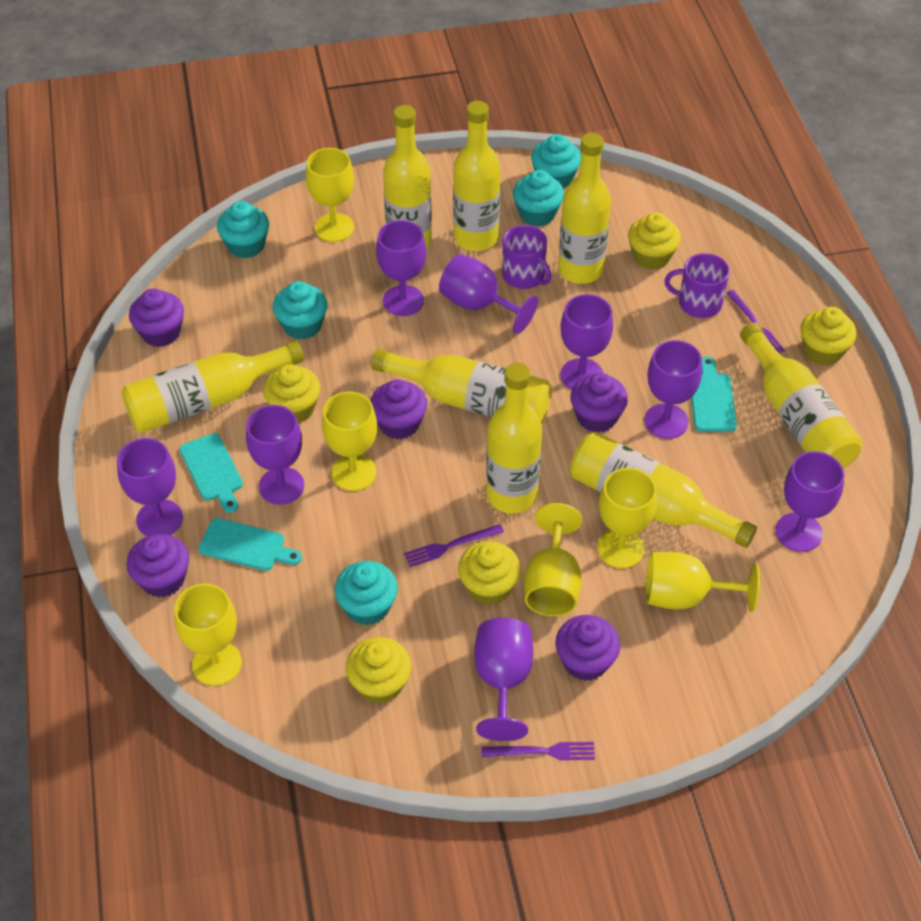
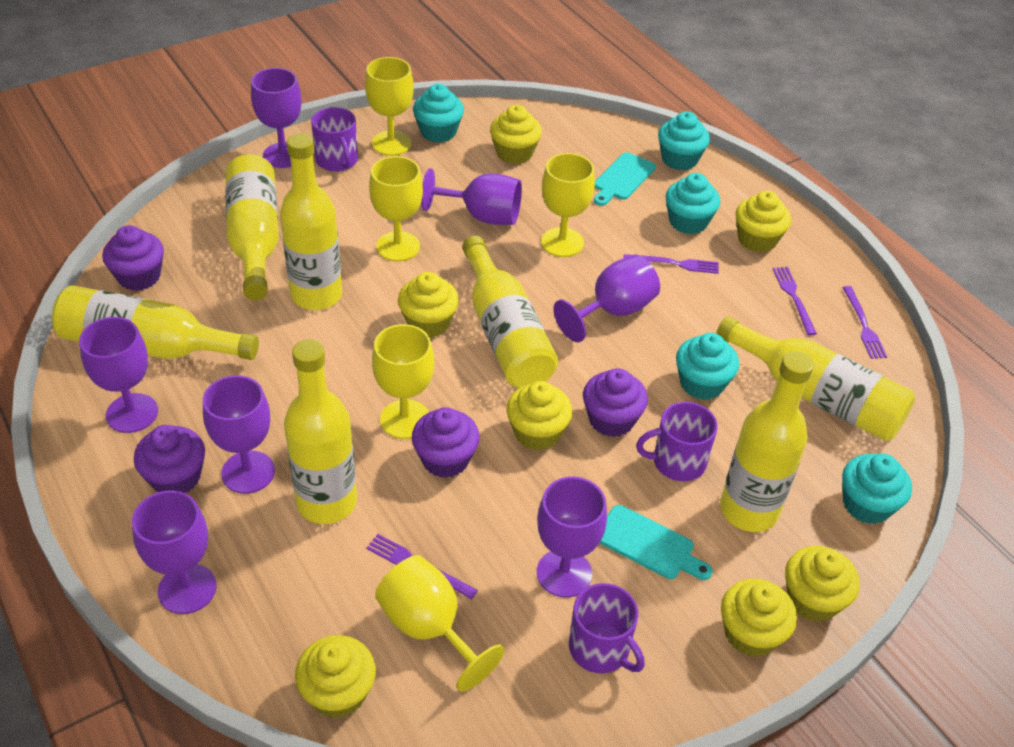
purple cupcake: [126,534,189,598] [129,288,184,347] [370,379,427,439] [555,615,620,681] [570,373,628,433] = 5 -> [102,225,164,291] [134,425,205,493] [412,407,480,478] [583,368,648,437] = 4
purple fork: [404,524,504,567] [481,742,595,760] [727,290,785,353] = 3 -> [366,534,478,600] [624,254,719,274] [772,267,817,335] [842,286,887,359] = 4
purple goblet: [117,438,183,536] [246,405,304,505] [376,220,426,316] [439,254,538,334] [474,618,533,741] [560,294,613,390] [644,340,702,439] [776,451,844,552] = 8 -> [79,317,158,433] [132,490,217,614] [203,375,275,494] [251,68,301,168] [421,168,522,225] [537,477,607,597] [553,254,660,342] = 7
purple mug: [502,225,551,289] [664,253,729,318] = 2 -> [311,107,358,172] [569,583,645,673] [636,402,718,481] = 3
turquoise cutting board: [180,433,243,513] [199,518,302,571] [691,356,737,432] = 3 -> [594,152,656,206] [599,505,713,580] = 2
yellow bottle: [121,341,304,433] [371,348,552,424] [383,105,432,250] [453,101,501,251] [486,363,542,514] [558,133,611,284] [570,432,757,548] [740,323,862,469] = 8 -> [52,285,259,360] [225,154,279,300] [280,133,342,310] [284,339,357,524] [462,236,558,388] [716,316,915,441] [720,351,814,532] = 7
yellow cupcake: [263,364,320,423] [346,637,411,704] [458,541,521,605] [628,212,681,270] [800,307,856,366] = 5 -> [295,635,376,718] [398,272,459,338] [490,105,542,164] [506,381,572,450] [721,579,797,657] [735,191,791,253] [785,546,860,622] = 7
yellow goblet: [174,583,242,686] [306,148,354,242] [322,392,377,491] [524,503,582,616] [597,468,657,569] [645,552,760,612] = 6 -> [365,57,414,156] [369,156,423,261] [372,324,434,439] [375,555,505,692] [541,153,595,257] = 5

